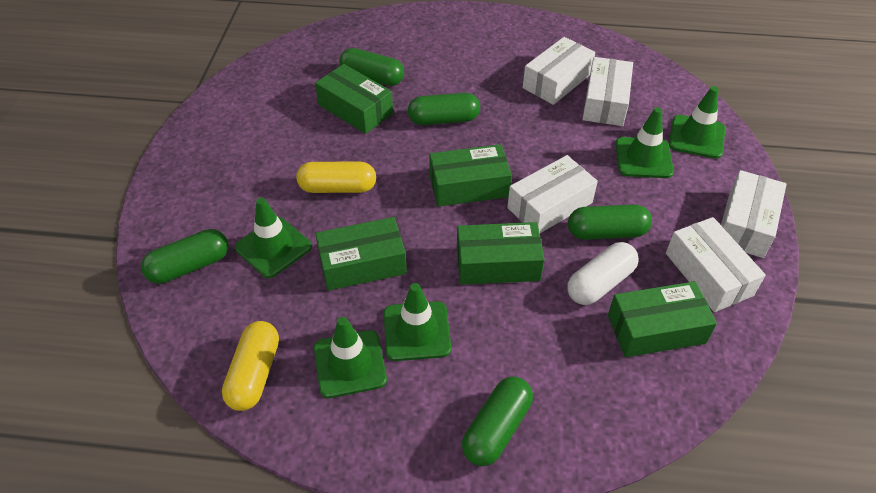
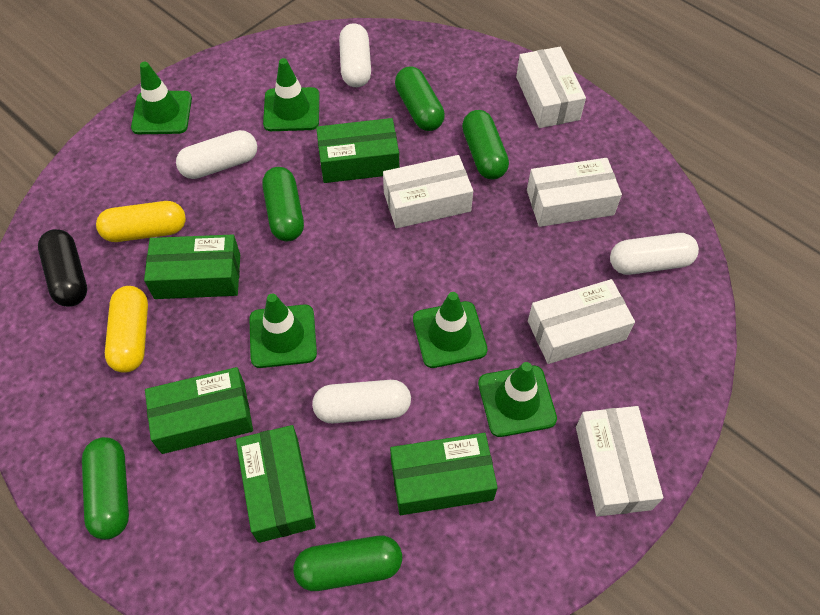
black capsule: none = 0 -> [38,229,87,307] = 1
white capsule: [567,242,639,305] = 1 -> [176,130,257,179] [312,380,411,423] [339,23,371,87] [610,233,699,275] = 4

